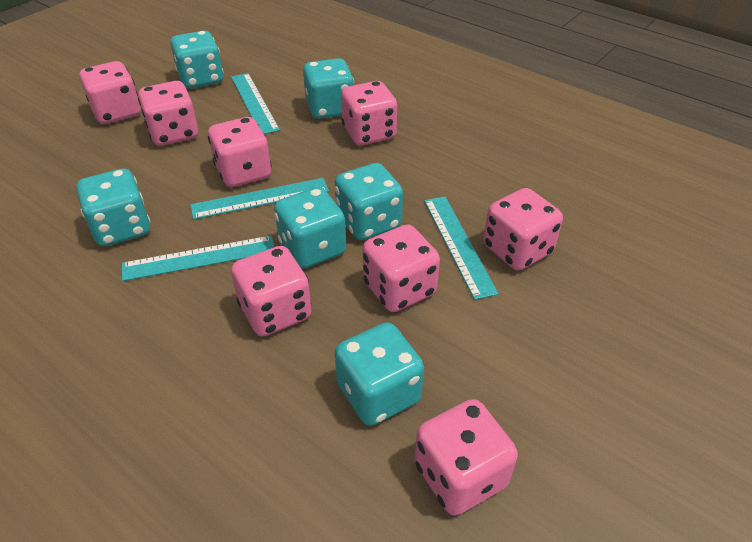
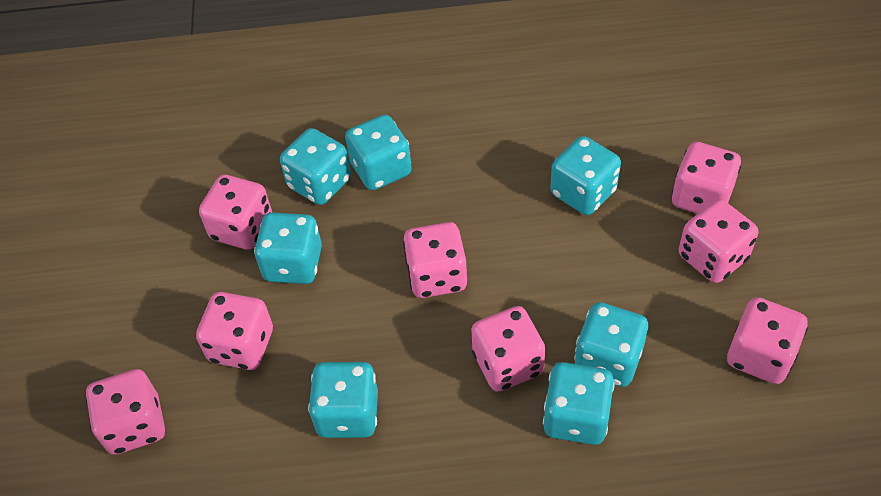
turquoise dice: [76,169,150,247] [171,31,224,89] [274,187,346,269] [303,58,354,119] [335,163,403,240] [335,322,424,426] = 6 -> [254,213,322,284] [280,128,351,205] [308,362,378,438] [345,115,412,190] [543,362,615,445] [550,136,621,215] [574,302,648,387] = 7
turquoise ruler: [122,235,274,281] [190,178,329,219] [231,73,280,134] [424,197,499,300] = 4 -> none = 0

